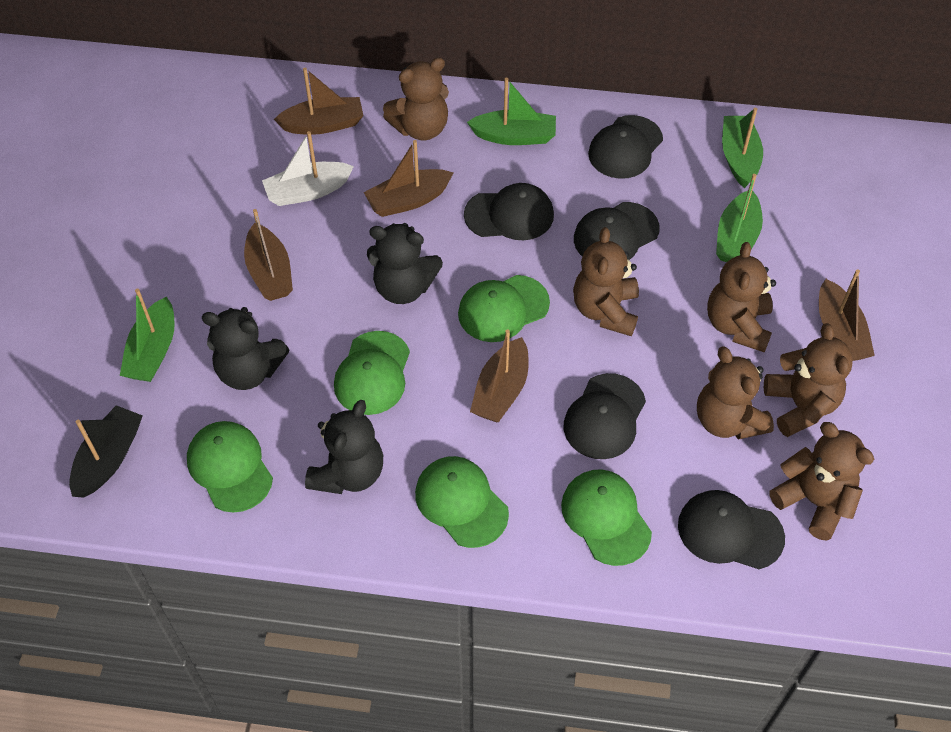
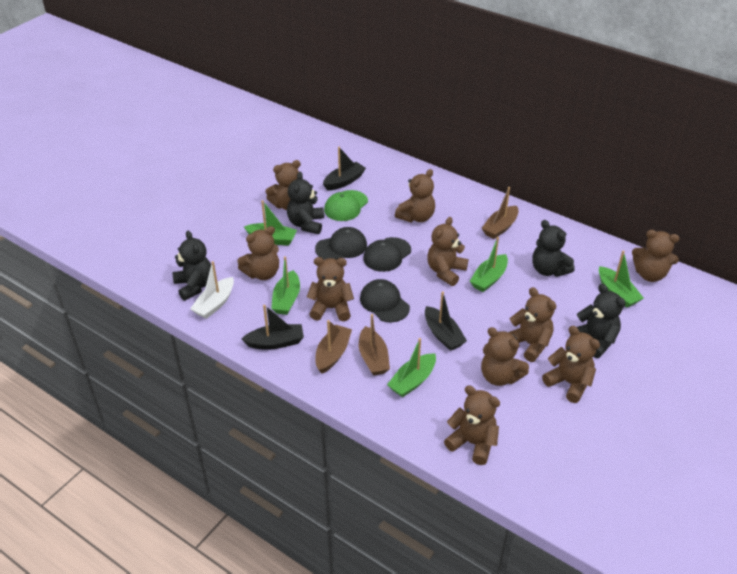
black boat: [69,405,143,498] = 1 -> [242,305,304,350] [323,147,366,191] [425,292,467,351] = 3
black cap: [464,183,554,240] [564,373,646,459] [574,202,659,260] [588,115,663,179] [678,490,785,569] = 5 -> [315,227,367,260] [360,279,410,322] [363,237,411,272] = 3
black teddy bear: [202,307,289,390] [305,400,383,494] [367,223,443,304] = 3 -> [173,231,211,301] [287,172,324,234] [532,220,575,277] [570,284,626,358] = 4
brown boat: [244,209,293,301] [274,68,364,135] [364,140,454,217] [470,330,529,422] [819,269,875,361] = 5 -> [315,320,352,374] [359,314,390,376] [482,187,519,239] = 3
brown teddy bear: [383,57,449,140] [573,227,639,336] [697,347,774,440] [707,242,776,353] [764,323,853,437] [769,422,874,541] = 6 -> [237,226,279,280] [266,160,301,210] [307,257,354,321] [395,169,435,223] [427,217,468,286] [444,385,500,465] [481,327,529,386] [508,287,556,362] [542,326,600,403] [632,230,679,282] = 10
green boat: [120,289,175,382] [467,78,556,145] [716,174,763,262] [722,108,763,188] = 4 -> [244,200,297,246] [271,256,300,315] [387,338,436,397] [470,237,508,292] [599,250,644,308] = 5
green cap: [187,421,273,513] [334,331,410,415] [415,456,509,548] [458,275,550,342] [561,469,652,566] = 5 -> [324,190,368,221] = 1

